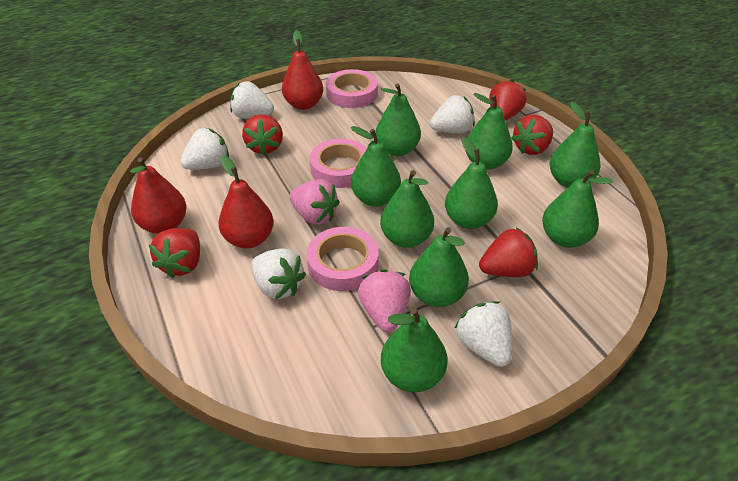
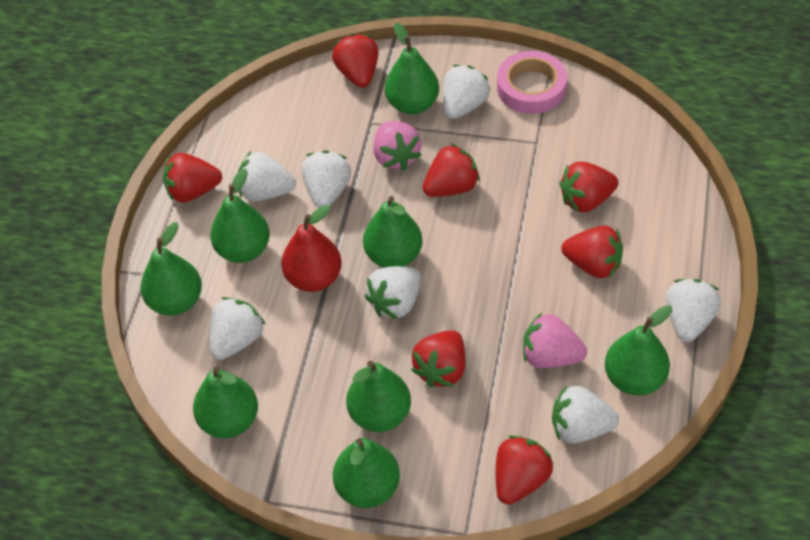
green pear: [351,126,401,206] [375,83,421,156] [380,170,434,248] [381,308,448,392] [409,227,469,307] [445,137,498,229] [465,93,513,170] [542,170,613,248] [549,101,600,188] = 9 -> [141,222,202,316] [193,366,258,438] [210,168,270,263] [333,438,400,508] [346,361,411,432] [363,196,423,268] [385,22,439,114] [605,305,672,395] = 8
pink tape: [306,227,379,291] [310,139,367,188] [326,69,378,108] = 3 -> [497,51,567,114] = 1
red pear: [130,157,186,234] [218,155,274,248] [282,30,323,110] = 3 -> [281,204,342,292] = 1
red strawberry: [149,228,200,278] [242,114,283,155] [479,228,538,277] [489,79,527,121] [511,115,553,155] = 5 -> [163,153,222,203] [332,33,378,88] [411,330,465,388] [423,144,480,197] [496,435,553,505] [560,162,618,212] [561,226,623,278] = 7
white strawberry: [180,128,229,170] [230,81,274,119] [251,248,306,299] [430,95,475,133] [454,301,512,367] = 5 -> [209,297,265,360] [238,151,296,201] [302,150,351,208] [365,266,421,319] [443,65,491,119] [552,385,619,443] [665,279,721,342] = 7

